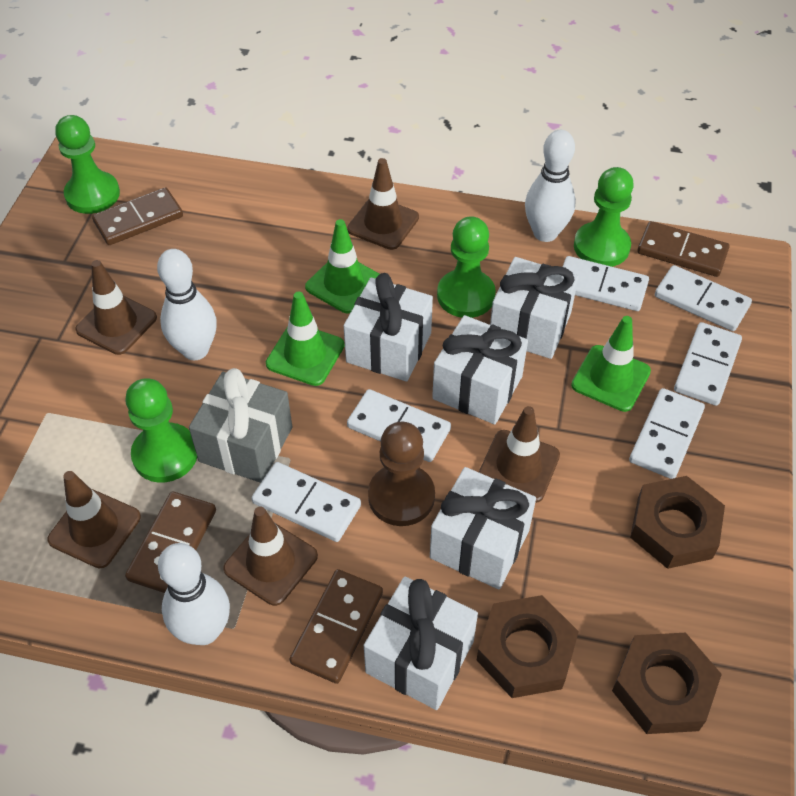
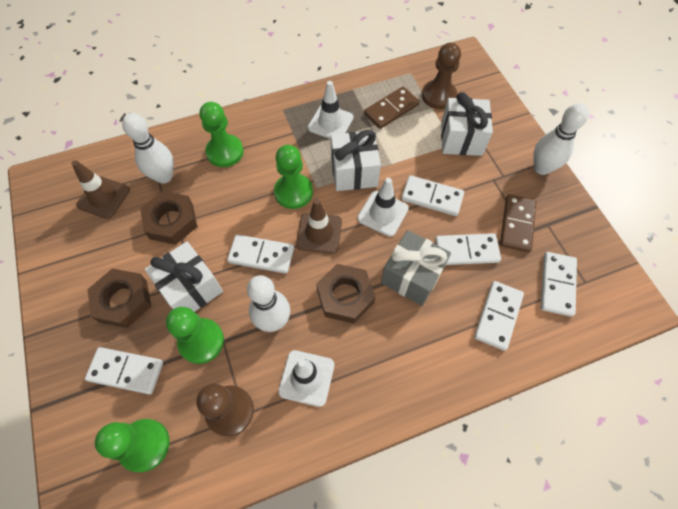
brown domino: [92,187,183,245] [125,492,216,593] [290,569,383,684] [637,221,730,277] = 4 -> [364,87,419,129] [500,194,536,252] = 2
brown pawn: [368,422,435,526] = 1 -> [196,384,254,436] [422,43,461,109] = 2
brown traffic cone: [47,471,141,569] [75,260,157,355] [223,506,318,606] [347,158,419,250] [479,406,560,503] = 5 -> [71,160,130,219] [296,199,342,254] = 2
green traffic cone: [266,291,344,386] [305,219,379,313] [571,316,651,412] = 3 -> none = 0
white gift: [344,273,433,382] [364,576,478,710] [430,467,536,590] [432,315,528,424] [490,257,579,359] = 5 -> [145,241,223,312] [331,130,381,191] [441,92,493,156] = 3
white traffic cone: none = 0 -> [278,350,334,407] [308,81,354,139] [357,178,409,237] = 3

